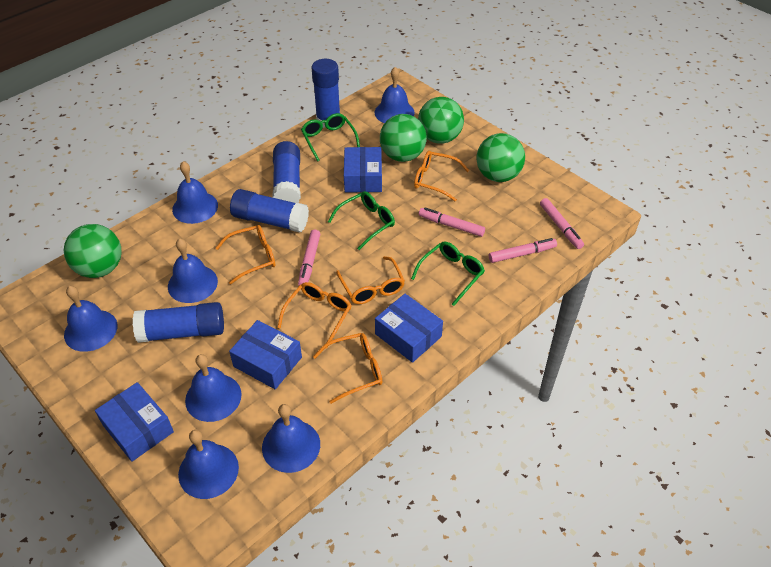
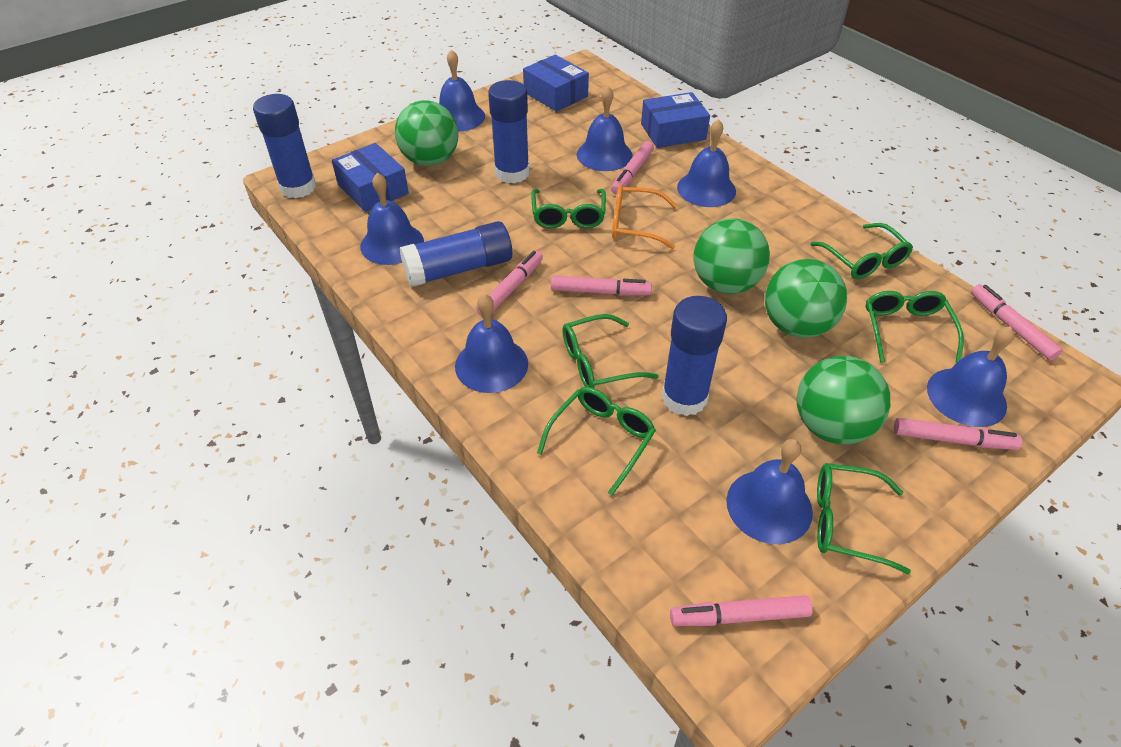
blue box: [95,382,174,462] [229,320,302,389] [344,147,382,193] [375,294,443,363] = 4 -> [332,143,409,212] [523,55,589,112] [641,92,710,148] = 3
green glasses: [301,113,360,161] [328,191,395,250] [411,242,485,306] = 3 -> [531,189,606,229] [537,387,656,495] [562,314,659,388] [810,223,913,279] [817,463,911,574] [866,291,964,363] = 6
orange glasses: [216,225,275,284] [277,282,352,349] [313,333,382,404] [336,256,405,304] [414,151,470,202] = 5 -> [612,185,677,249] = 1
pink marker: [298,230,320,286] [419,208,485,237] [489,238,557,263] [540,198,584,249] = 4 -> [477,251,543,316] [551,276,652,295] [611,141,654,195] [670,595,813,626] [894,418,1022,450] [971,284,1063,360] = 6

